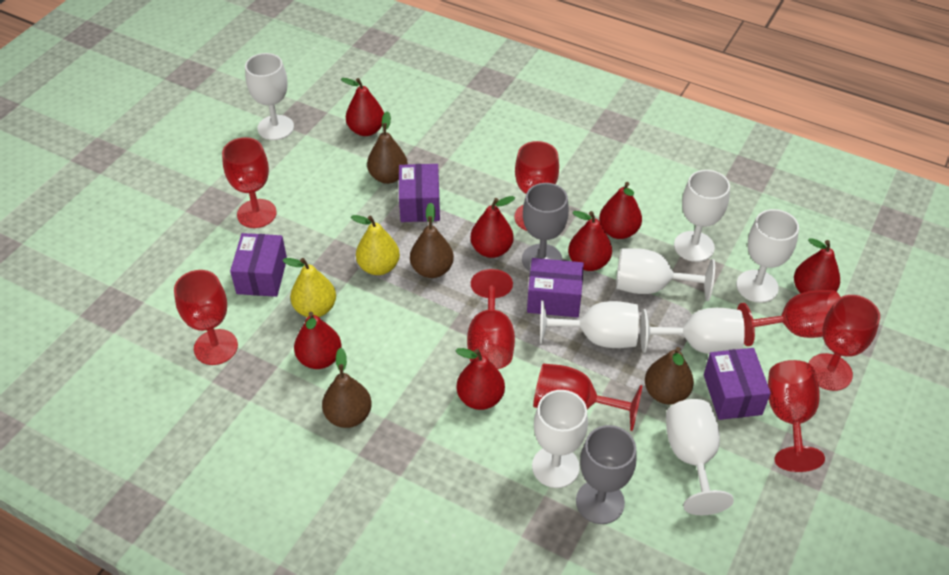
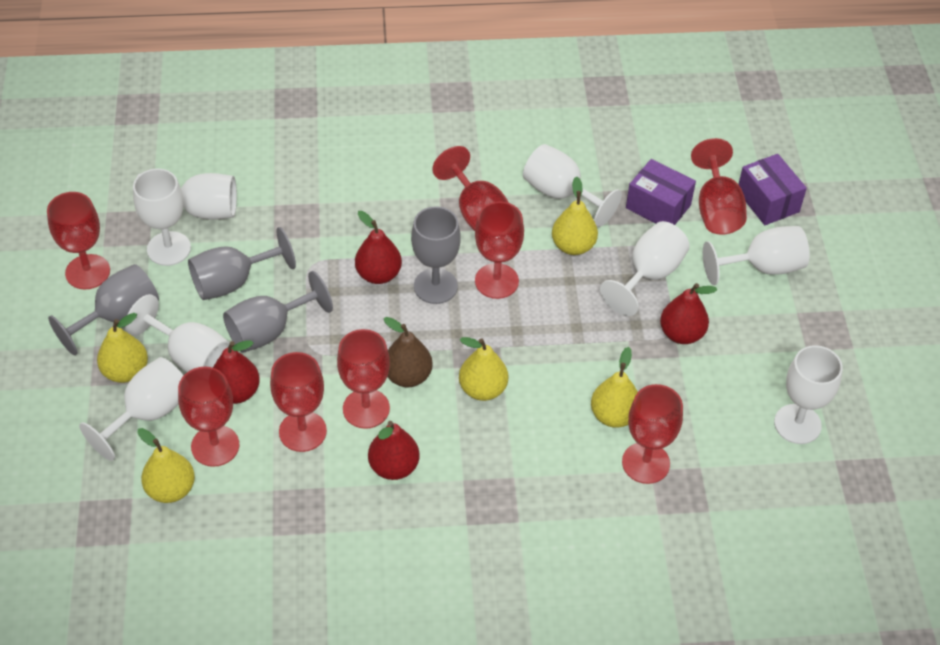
brown pear: [322,347,372,428] [367,111,408,184] [410,203,454,278] [645,347,694,405] = 4 -> [384,317,433,387] = 1
grey goblet: [522,183,569,272] [576,425,637,524] = 2 -> [48,264,159,355] [188,227,296,300] [223,271,333,353] [411,206,461,304] = 4
purple box: [230,233,287,297] [399,164,440,222] [527,258,584,318] [704,348,771,420] = 4 -> [626,159,696,225] [738,154,807,225] = 2
red pear: [294,312,342,369] [341,78,384,136] [456,348,505,410] [470,196,515,258] [568,211,612,271] [599,182,642,239] [794,238,840,293] = 7 -> [213,340,260,404] [355,211,402,284] [368,421,420,480] [660,283,717,344] = 4
yellow pear: [282,258,336,317] [351,215,400,275] = 2 -> [97,313,148,383] [137,428,195,503] [459,337,508,401] [552,176,598,255] [591,347,638,428] = 5

